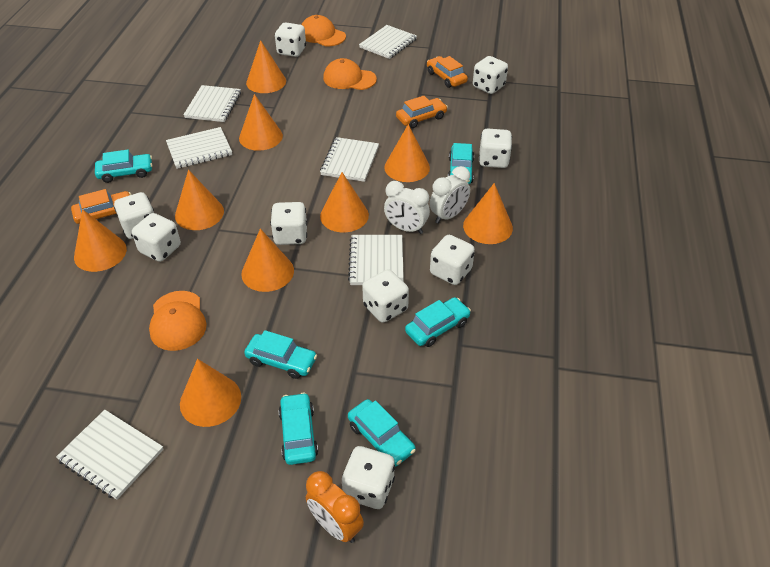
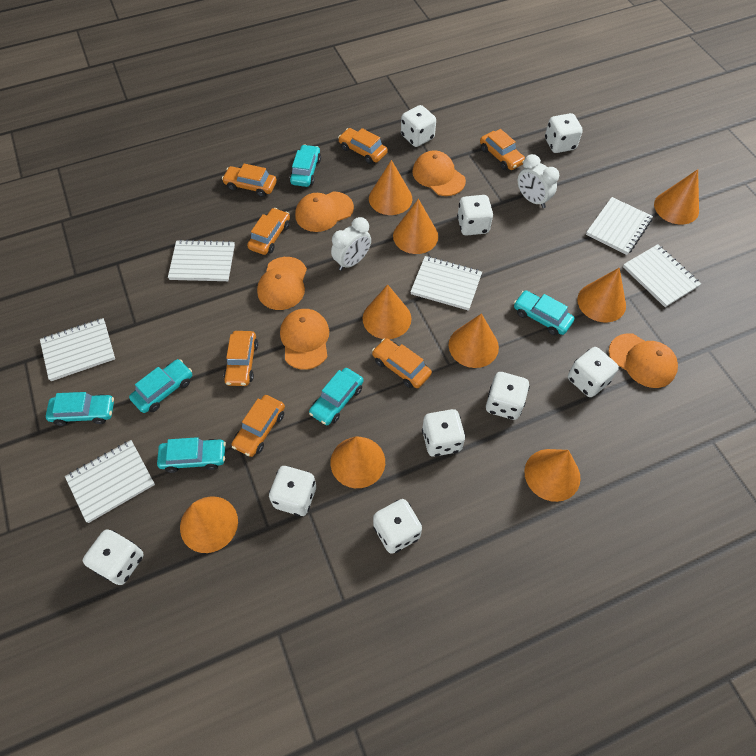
orange cap: [149,291,207,351] [301,15,346,46] [323,58,377,90] = 3 -> [257,257,307,310] [280,309,329,370] [295,191,354,232] [412,150,466,196] [609,333,678,388] = 5
orange car: [71,189,131,224] [396,96,448,128] [427,56,468,88] = 3 -> [222,163,277,197] [224,331,258,386] [232,395,285,457] [247,208,290,255] [338,128,388,164] [372,338,432,388] [480,129,525,170] = 7
orange clock: [306,471,364,543] = 1 -> none = 0

